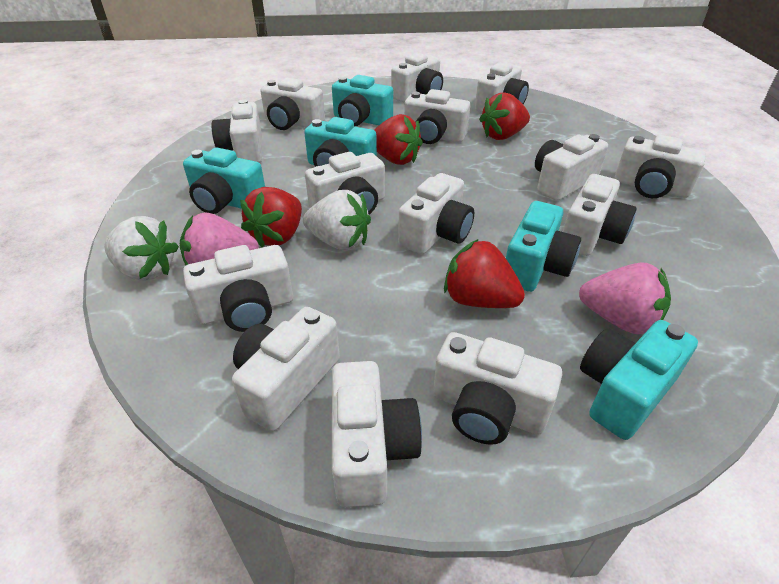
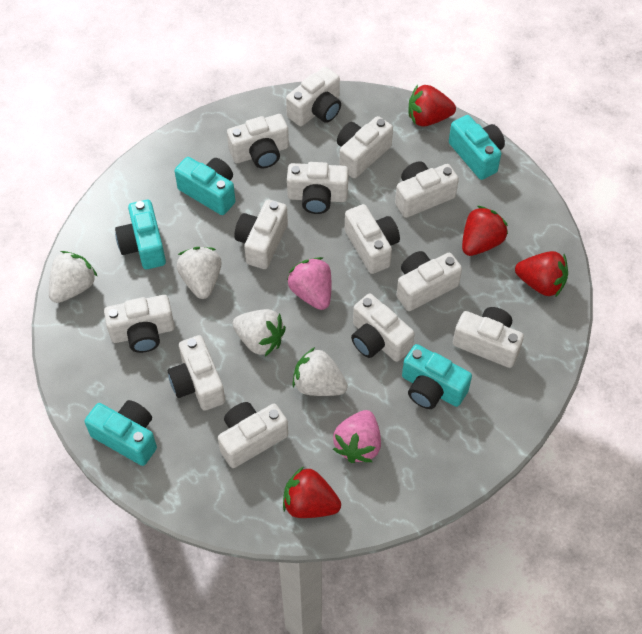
white camera: [183,245,293,332] [212,99,262,163] [232,307,340,431] [260,78,325,130] [305,152,385,214] [332,361,422,507] [391,53,443,103] [398,173,474,254] [404,89,470,144] [433,332,562,445] [475,62,529,112] [535,134,608,201] [563,174,637,256] [615,135,706,198] = 14 -> [104,295,175,353] [168,335,225,411] [218,402,288,468] [227,114,289,168] [234,200,288,269] [286,67,341,126] [287,162,349,214] [337,116,393,178] [345,204,400,274] [351,294,415,362] [395,161,459,218] [396,251,462,311] [453,307,524,368] = 13
white strawberry: [104,216,179,281] [303,190,371,251] = 2 -> [49,251,98,303] [176,247,222,299] [233,309,286,357] [292,347,348,396] = 4

